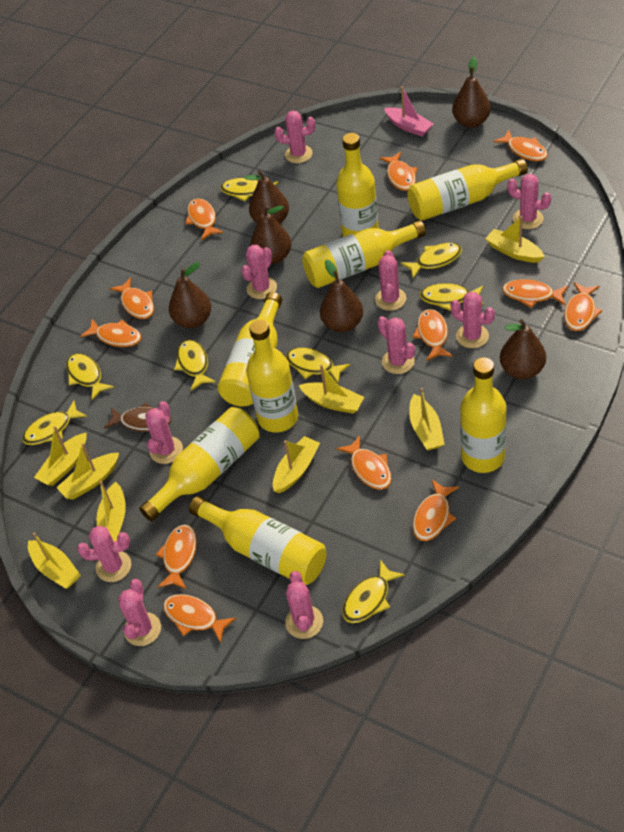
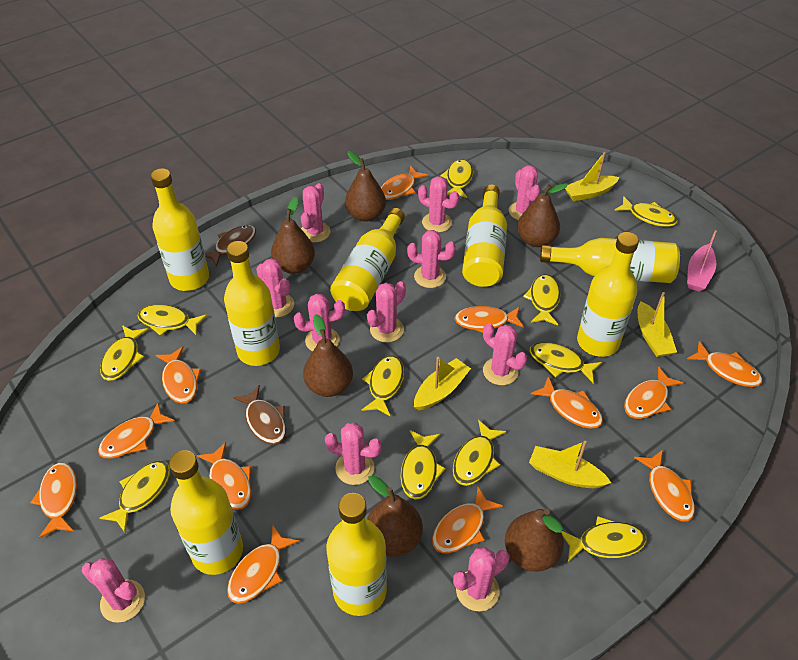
brown fish: [104,402,171,432] = 1 -> [205,225,256,267] [233,385,286,445] = 2
pink cactus: [77,526,131,582] [118,579,161,646] [146,401,183,464] [241,245,277,299] [275,111,315,163] [285,571,323,639] [375,250,406,311] [378,316,415,374] [451,292,495,348] [507,174,551,229] = 10 -> [82,558,145,623] [256,258,294,318] [294,294,345,351] [301,183,330,242] [325,422,382,485] [367,281,406,343] [407,230,456,288] [418,176,459,233] [453,547,510,611] [483,323,527,385] [509,165,540,220] = 11
yellow boat: [28,532,81,589] [34,426,87,486] [56,443,119,500] [97,481,126,541] [273,436,320,493] [298,365,364,414] [409,388,445,451] [485,216,545,263] = 8 -> [414,357,471,410] [529,441,611,488] [565,152,620,201] [638,292,677,357] = 4
yellow fish: [22,401,87,445] [66,353,114,400] [174,339,216,390] [220,178,278,202] [286,347,350,383] [342,560,405,623] [401,243,462,278] [419,283,484,311] = 8 -> [100,325,149,381] [100,460,170,533] [137,305,207,336] [361,355,404,417] [401,430,446,499] [441,159,473,198] [453,420,506,486] [523,274,561,325] [530,342,602,383] [561,516,647,562] [614,196,677,227] = 11

